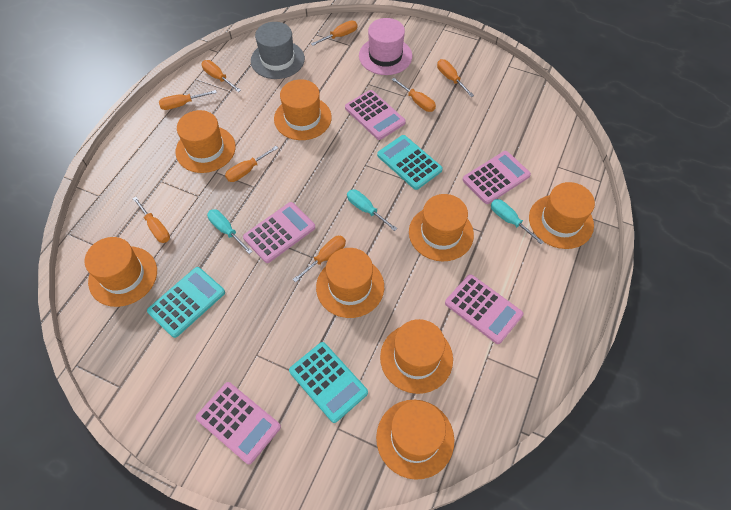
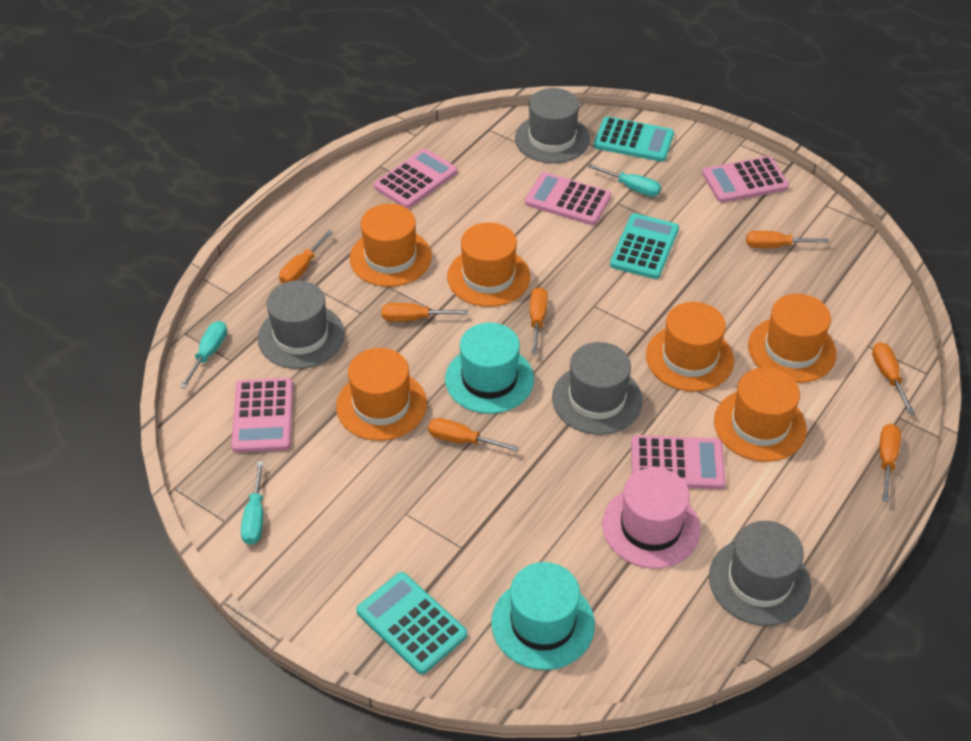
grey hat: [251,22,305,79] = 1 -> [258,280,345,369] [515,88,590,163] [552,342,642,435] [709,521,811,626] = 4
orange hat: [84,237,157,307] [175,110,236,173] [274,79,332,140] [316,248,384,318] [376,400,454,480] [380,319,453,394] [409,194,474,262] [529,182,595,249] = 8 -> [336,348,427,441] [350,204,432,287] [447,222,530,307] [646,302,734,392] [714,367,807,462] [748,294,837,383] = 6
orange screwdriver: [132,197,170,243] [159,90,217,110] [202,60,241,92] [225,146,278,182] [293,236,346,282] [311,20,357,46] [392,78,436,112] [437,59,474,97] = 8 -> [279,230,333,284] [382,303,468,322] [428,418,519,451] [530,287,548,354] [746,231,829,248] [872,342,915,414] [879,424,901,502] = 7
turquoise hat: none = 0 -> [445,323,534,414] [491,562,595,670] = 2

